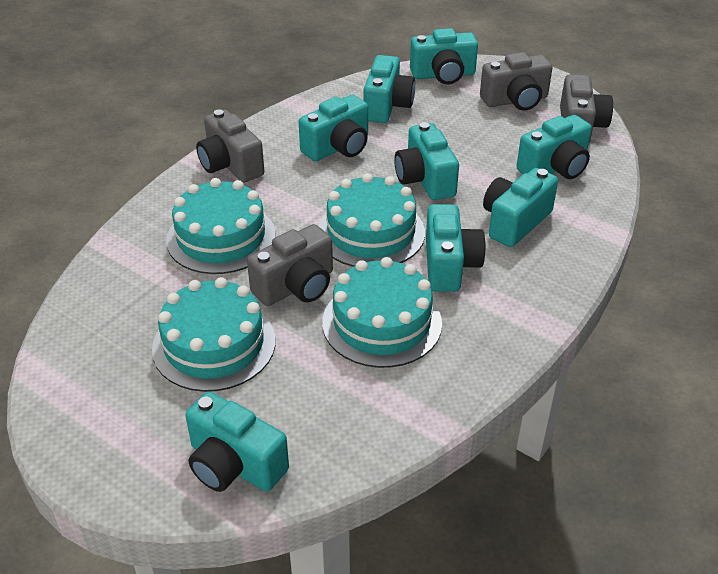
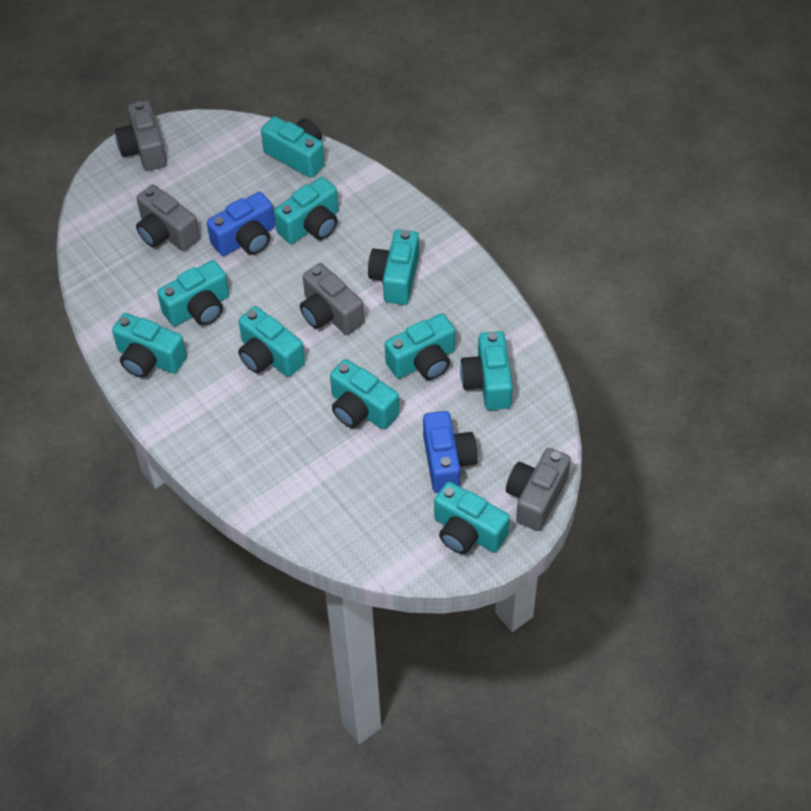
blue camera: none = 0 -> [207,192,275,256] [423,411,478,493] = 2
turquoise cake: [152,277,276,392] [166,178,275,274] [318,173,425,267] [322,257,442,368] = 4 -> none = 0
turquoise camera: [185,391,289,492] [299,95,368,161] [364,55,415,123] [394,122,459,200] [410,28,478,84] [426,204,486,292] [483,168,558,247] [517,115,592,179] = 8 -> [112,313,187,378] [157,260,229,326] [238,306,305,377] [261,116,325,178] [274,177,339,244] [330,359,399,429] [368,229,419,305] [385,313,455,380] [434,482,510,554] [460,331,513,410] = 10

